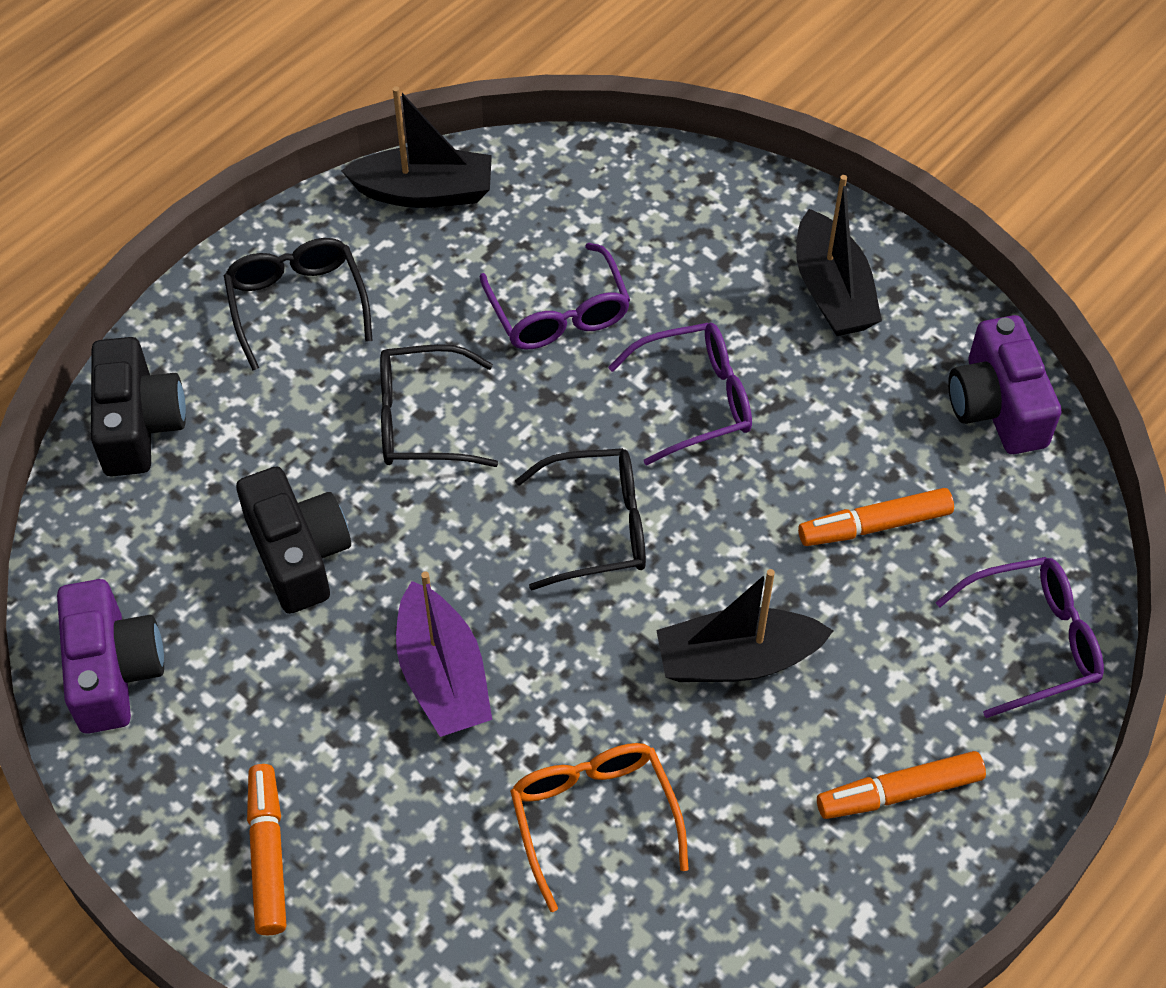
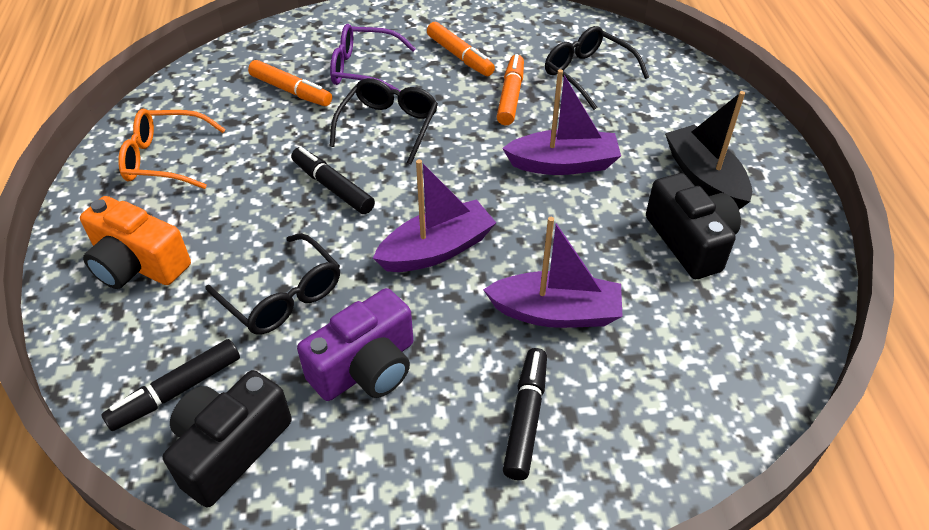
black boat: [341,86,492,208] [656,569,834,682] [796,175,882,336] = 3 -> [665,91,752,210] = 1
black marker: none = 0 -> [101,339,240,431] [291,147,375,214] [503,348,547,480] = 3
orange camera: none = 0 -> [80,196,191,289] = 1
purple boat: [396,571,492,737] = 1 -> [373,159,496,272] [483,217,623,328] [502,69,621,175] = 3
purple camera: [57,579,164,734] [948,315,1062,454] = 2 -> [297,288,413,401] = 1
purple glasses: [480,243,630,349] [608,323,752,466] [935,557,1104,718] = 3 -> [330,24,416,91] = 1

